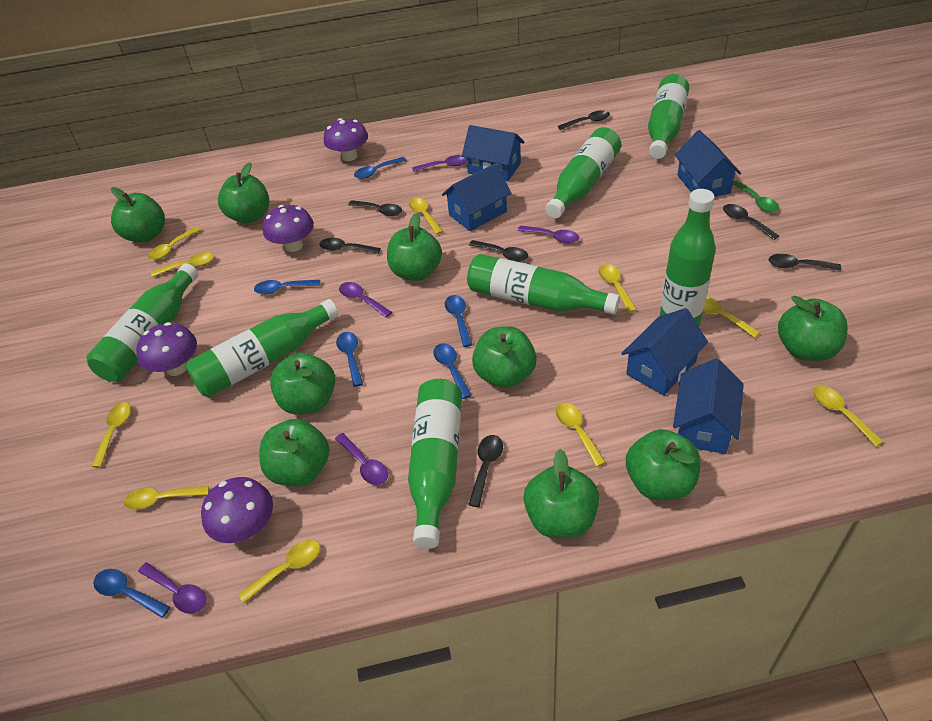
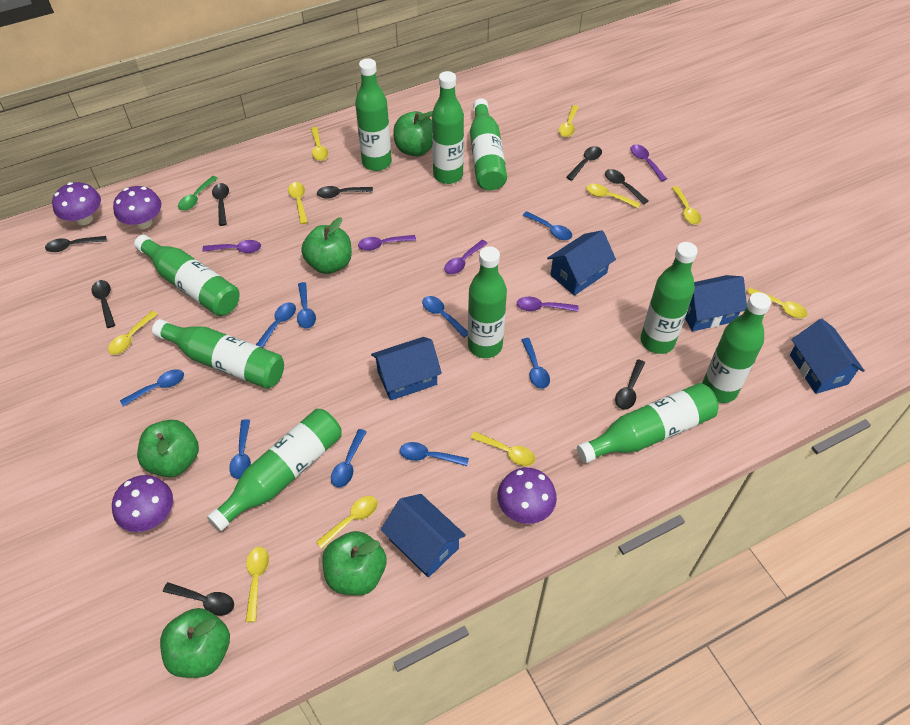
black spoon: [319,238,381,254] [348,200,402,216] [468,435,503,507] [469,240,528,262] [558,110,610,130] [723,204,779,240] [768,254,841,271] = 7 -> [45,236,107,252] [91,280,115,328] [163,582,234,616] [212,183,229,226] [317,186,373,199] [566,146,602,181] [605,169,648,204] [615,360,645,410] = 8
blue spoon: [93,569,170,618] [254,280,320,294] [336,332,363,387] [354,157,406,179] [433,343,472,399] [445,295,473,347] = 6 -> [120,369,184,407] [229,419,251,479] [256,302,296,348] [297,282,316,329] [331,429,367,488] [400,442,469,466] [422,296,468,338] [522,338,550,389] [523,211,572,240] = 9
green apple: [111,187,165,243] [218,162,269,224] [259,419,329,486] [270,353,335,415] [387,213,442,281] [472,326,537,388] [523,449,599,538] [626,429,701,501] [778,296,848,361] = 9 -> [137,420,199,477] [160,608,230,678] [301,217,352,274] [322,531,386,596] [393,111,433,156] = 5
green bottle: [86,264,198,382] [186,299,339,397] [408,379,462,549] [467,254,620,315] [545,127,621,218] [648,74,689,159] [660,189,716,327] = 7 -> [134,235,239,316] [152,319,284,389] [207,409,342,531] [355,58,392,171] [432,71,464,184] [468,246,507,358] [470,98,507,190] [577,383,718,463] [641,242,698,354] [702,292,771,403] = 10

